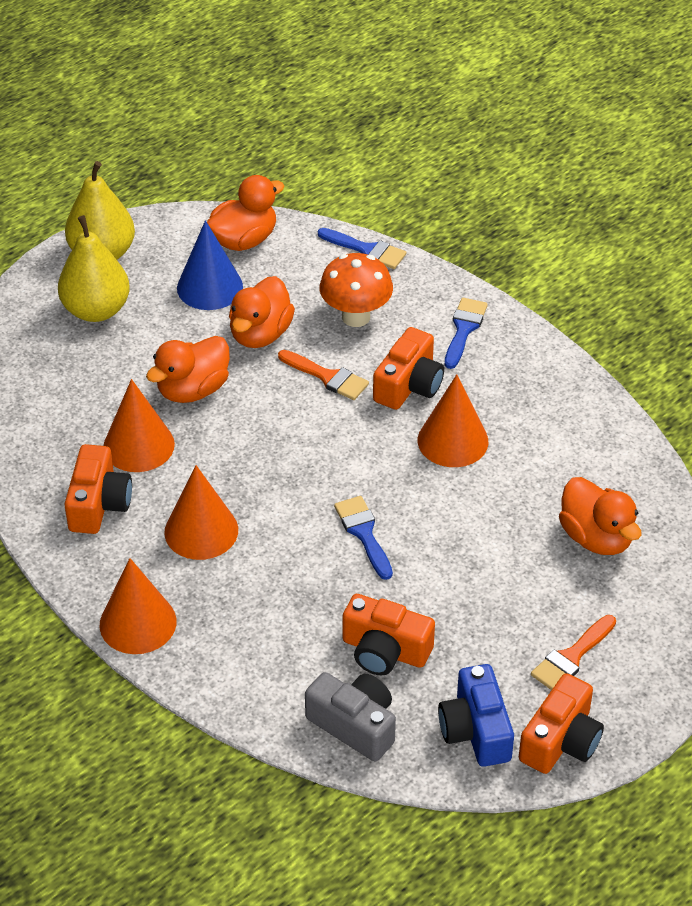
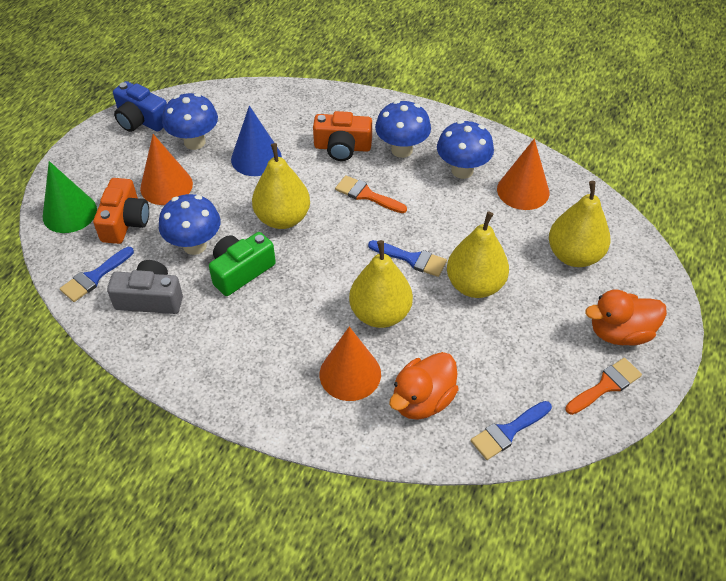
blue mushroom: none = 0 -> [159,194,221,255] [162,93,218,150] [375,100,431,158] [437,120,494,179] = 4
green camera: none = 0 -> [209,232,276,296] = 1
green cone: none = 0 -> [43,161,97,233] = 1
orange camera: [65,444,132,534] [342,594,435,675] [373,327,444,410] [519,673,604,774] = 4 -> [93,178,149,244] [313,111,372,161] = 2
orange cone: [100,558,177,654] [104,379,175,472] [164,465,238,560] [418,374,488,467] = 4 -> [140,134,193,205] [320,327,381,401] [497,139,549,210] = 3
orange duck: [146,336,230,403] [207,175,284,251] [229,276,295,348] [559,477,641,555] = 4 -> [389,352,459,420] [585,289,667,346] = 2
orange mushroom: [319,253,393,327] = 1 -> none = 0
yellow pear: [58,215,130,322] [65,161,135,260] = 2 -> [252,143,310,229] [349,240,413,328] [447,211,509,298] [549,181,610,267] = 4

